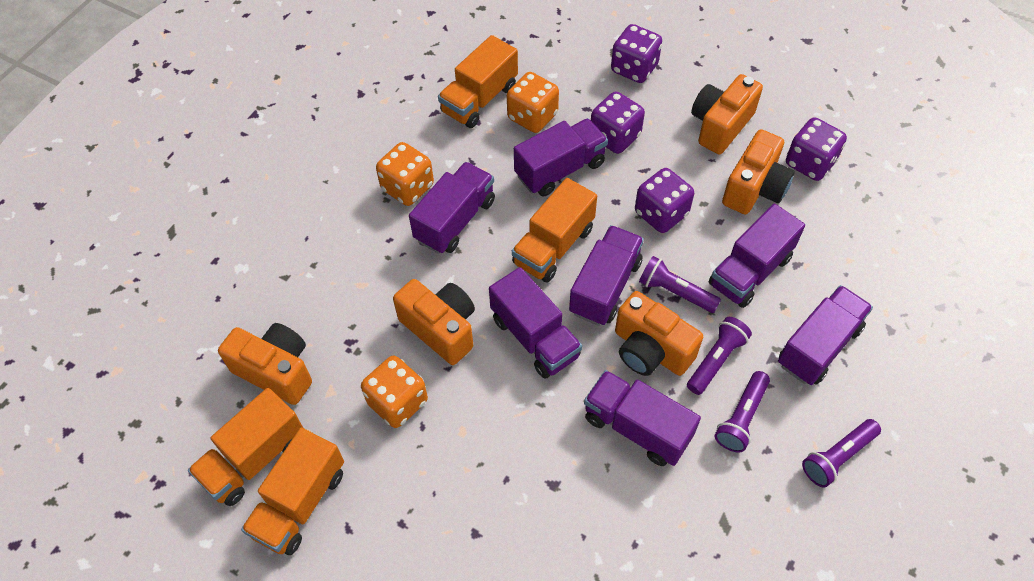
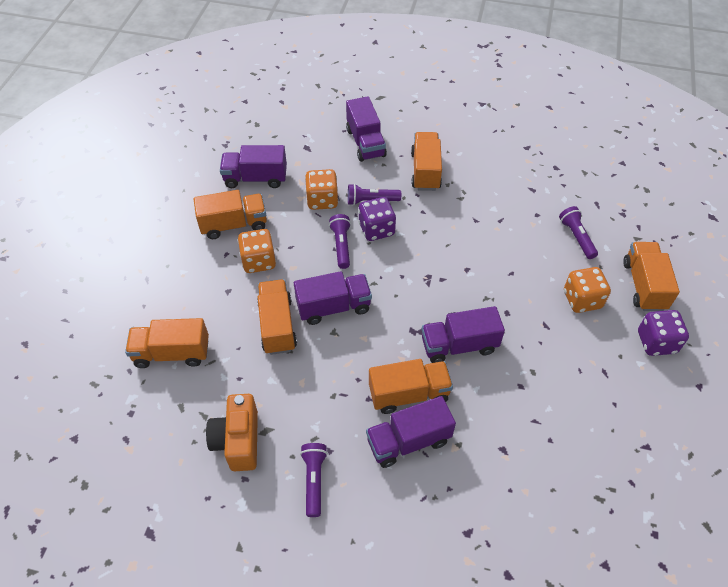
orange camera: [218,323,312,405] [393,279,475,365] [615,291,703,376] [691,74,763,154] [722,129,795,214] = 5 -> [206,394,258,471] = 1
orange truck: [188,388,303,506] [241,428,344,555] [438,35,518,128] [512,178,597,283] = 4 -> [125,318,209,368] [193,190,267,239] [257,279,297,355] [369,359,453,414] [411,132,442,191] [623,242,680,311] = 6
purple dice: [591,91,645,154] [611,24,662,83] [635,168,694,233] [786,117,847,181] = 4 -> [358,197,396,241] [638,310,689,356] = 2
purple truck: [409,162,495,254] [489,267,582,379] [514,118,608,196] [569,225,644,326] [584,370,701,466] [709,204,805,308] [778,285,873,385] = 7 -> [220,145,287,188] [294,271,372,325] [346,97,387,162] [366,396,456,468] [422,306,505,363] = 5

